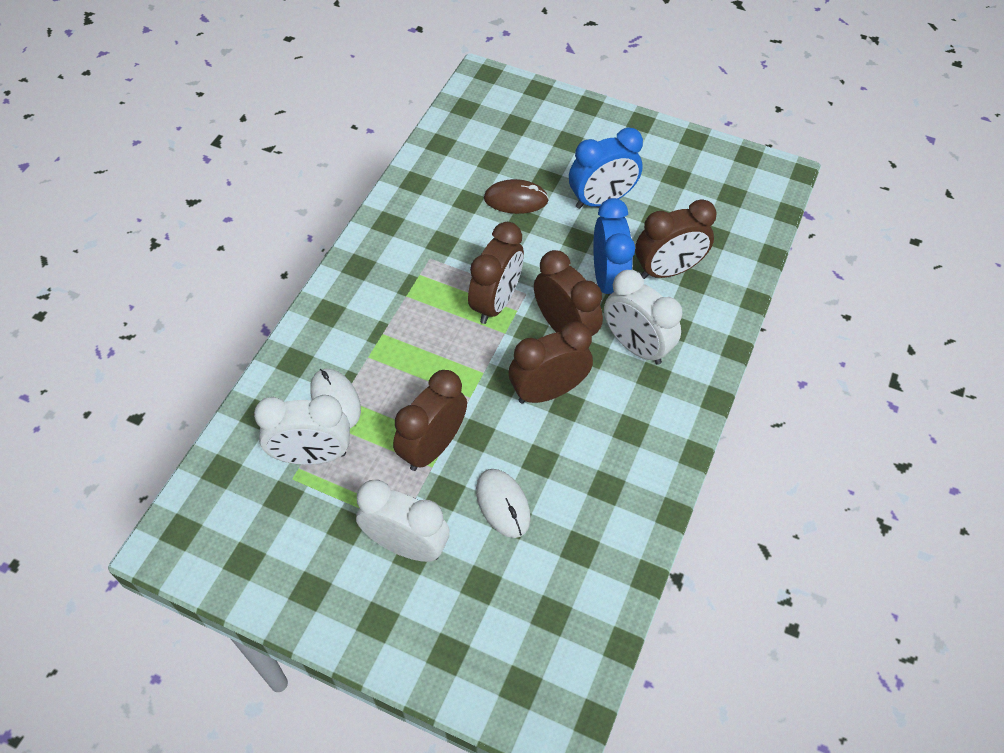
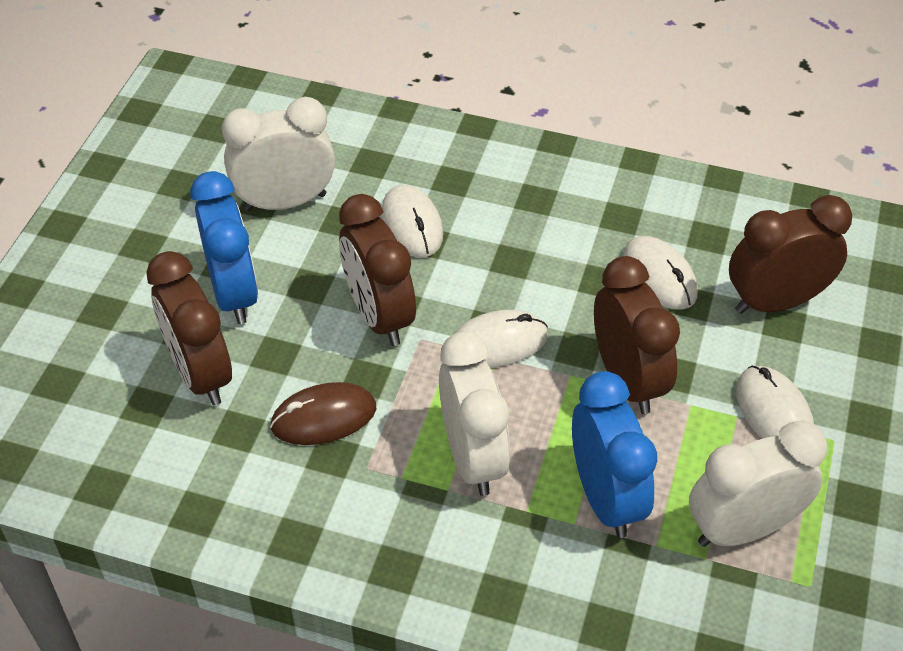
brown clock: [393,370,467,471] [468,222,524,324] [509,321,593,404] [534,250,603,336] [635,199,716,279] = 5 -> [147,251,232,405] [339,194,416,346] [594,256,680,414] [729,195,852,314] = 4
white mouse: [310,369,361,428] [476,469,531,538] = 2 -> [381,185,443,258] [454,310,548,368] [623,236,698,310] [736,366,814,439] = 4

